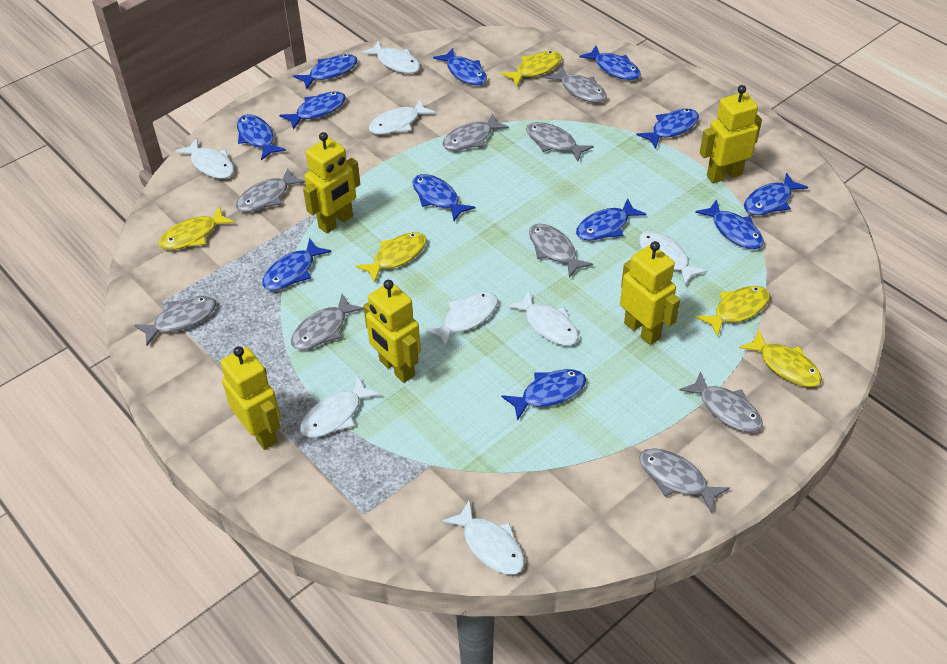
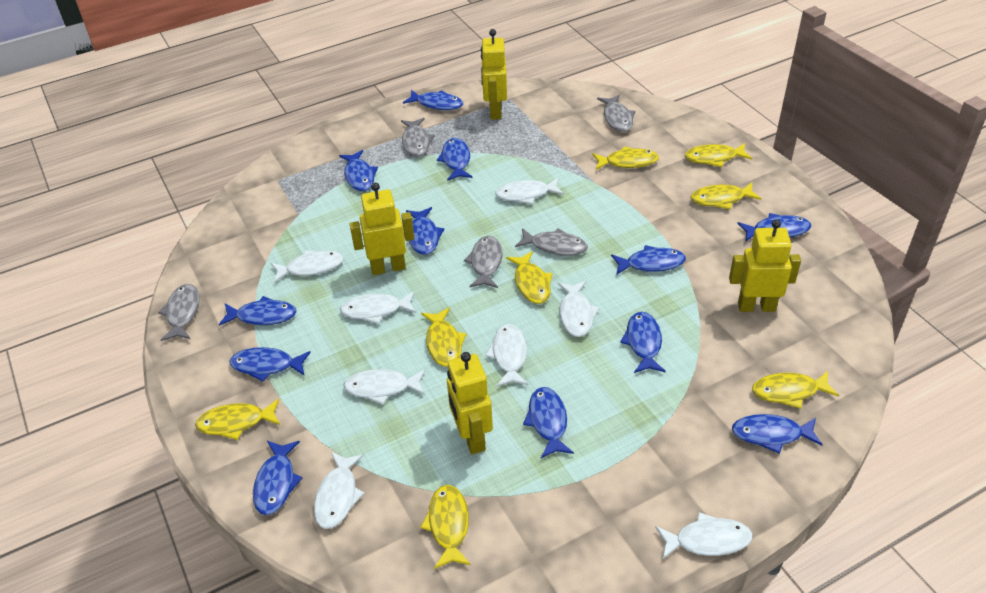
grey fish: [134,296,216,346] [236,168,305,212] [291,294,364,350] [443,113,509,151] [526,122,594,161] [529,224,593,278] [545,66,607,103] [639,448,730,514] [679,371,763,432] = 9 -> [158,284,200,341] [401,118,435,157] [464,236,503,288] [515,228,588,256] [597,95,635,132] = 5
yellow fish: [159,206,235,250] [355,232,427,283] [501,51,562,86] [696,286,770,337] [739,330,822,387] = 5 -> [195,399,280,440] [420,485,471,569] [421,308,466,367] [506,251,552,304] [592,146,659,170] [685,143,752,167] [691,182,761,209] [752,371,839,409] = 8
yellow robot: [220,346,281,450] [303,132,360,233] [364,280,421,383] [620,241,680,345] [700,85,762,183] = 5 -> [350,183,414,275] [447,352,493,454] [481,29,507,120] [729,219,801,312] = 4

